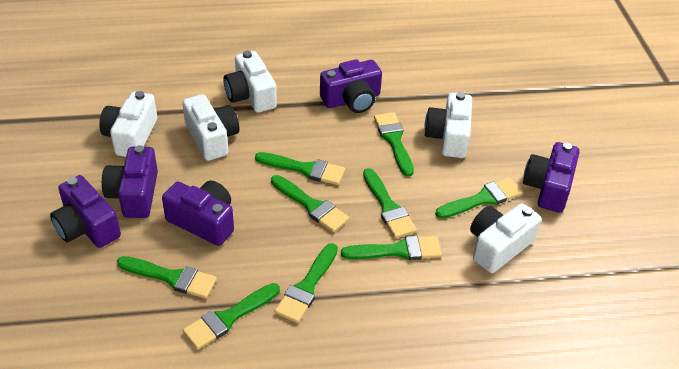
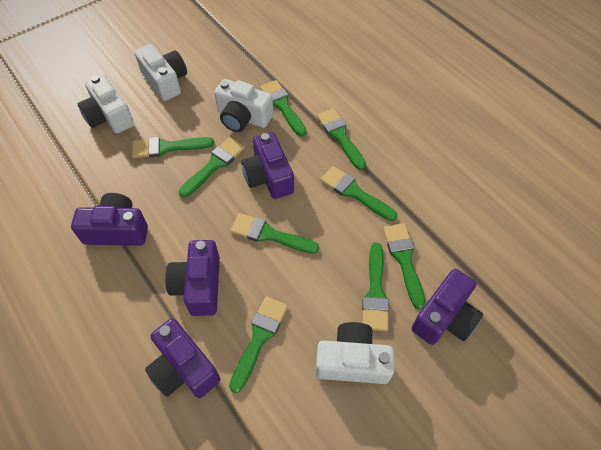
white camera: [99,91,157,157] [182,94,239,161] [224,51,277,113] [424,92,472,158] [470,204,541,273] = 5 -> [78,74,134,134] [135,44,187,101] [214,79,274,132] [316,322,394,384] = 4

